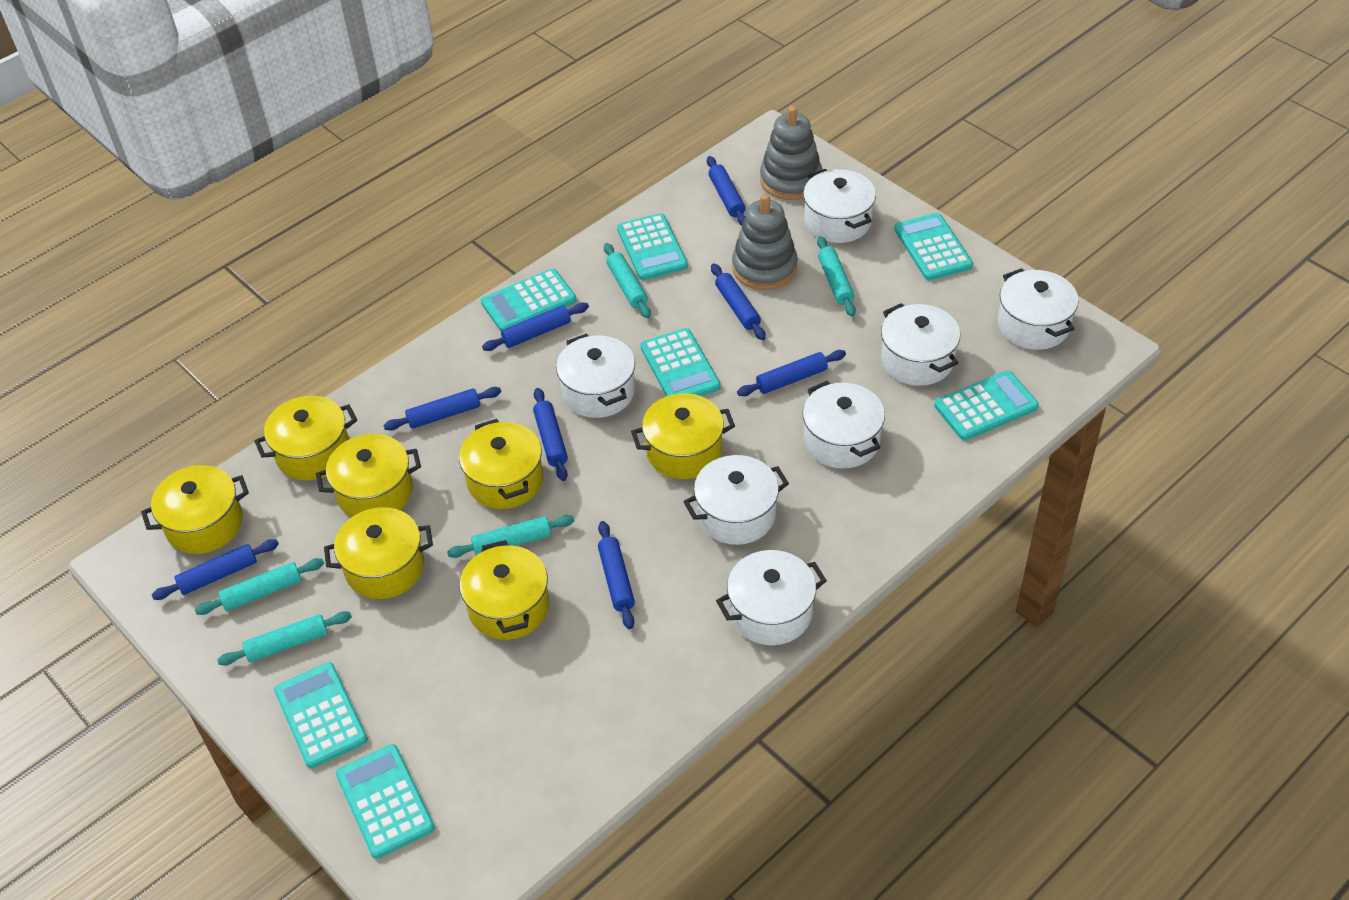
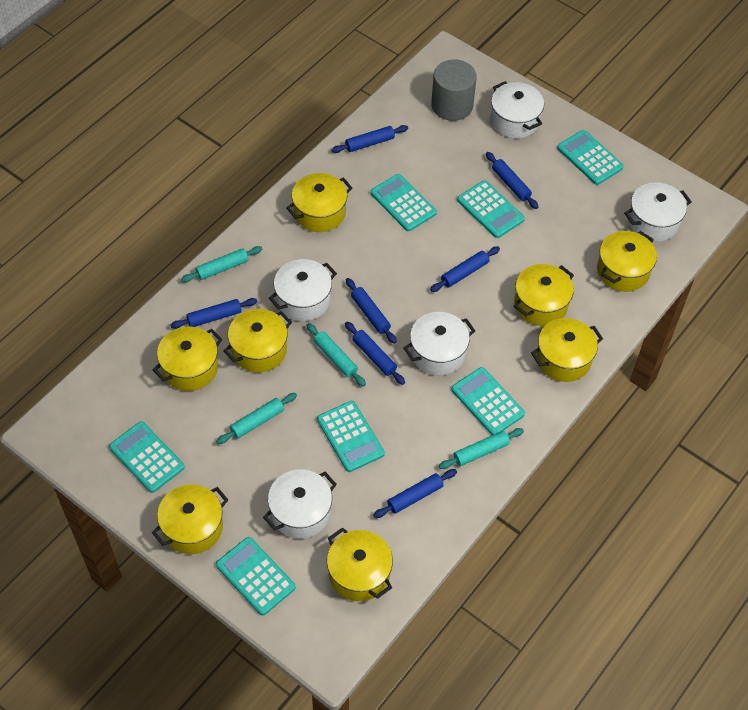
blue rolling pin: [152,539,279,600] [384,387,501,431] [482,303,589,351] [533,388,568,481] [598,521,635,629] [707,156,746,225] [711,264,766,340] [737,350,846,396] = 8 -> [170,298,257,329] [331,125,408,153] [345,322,405,385] [346,278,397,344] [373,469,457,518] [430,246,500,292] [486,152,538,209] = 7
grey cylinder: none = 0 -> [431,59,477,121] = 1
grey stacking toy: [732,194,798,290] [760,106,822,200] = 2 -> none = 0
turquoise rolling pin: [195,558,324,615] [217,611,352,665] [447,515,575,558] [604,243,651,318] [817,236,856,317] = 5 -> [181,246,263,282] [216,393,297,444] [306,323,366,387] [439,428,524,469] = 4
white pot: [556,333,635,418] [683,455,789,545] [716,550,827,645] [803,169,876,243] [803,381,885,468] [881,303,960,386] [998,268,1078,350] = 7 -> [263,469,337,539] [269,259,337,321] [403,312,475,375] [491,81,544,138] [624,182,692,242] = 5
yellow pot: [141,465,249,554] [254,396,357,480] [316,434,421,517] [324,507,433,599] [459,419,543,509] [459,540,549,640] [631,393,735,479] = 7 -> [152,484,228,554] [153,327,223,391] [223,309,292,372] [286,173,352,232] [327,527,393,601] [514,264,574,326] [531,318,603,382] [597,231,657,292] = 8

